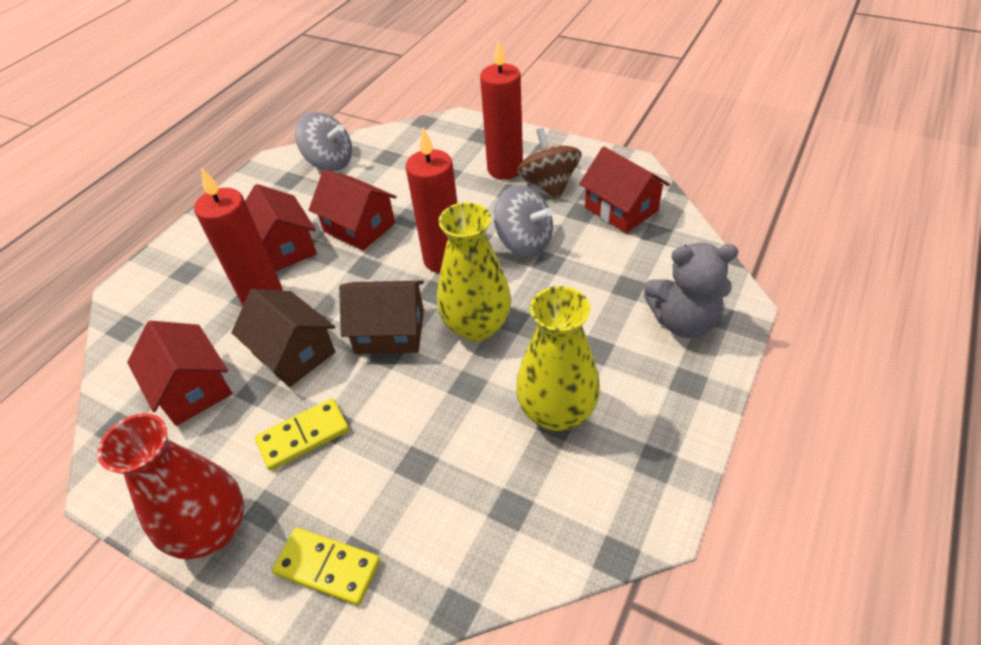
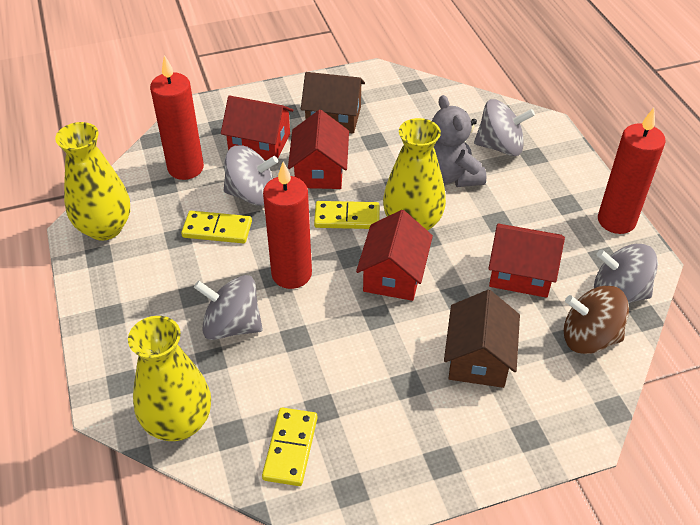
grey spinning top: [295,112,352,171] [494,185,553,257] = 2 -> [194,275,263,340] [223,145,278,206] [474,99,535,156] [594,244,658,304] = 4
red vase: [97,413,244,559] = 1 -> none = 0
yellow domino: [255,398,349,471] [272,528,380,605] = 2 -> [181,211,252,244] [262,408,317,486] [314,201,380,229] = 3
yellow vase: [437,202,511,341] [516,286,600,431] = 2 -> [55,122,130,241] [128,316,211,441] [383,118,446,231] = 3

